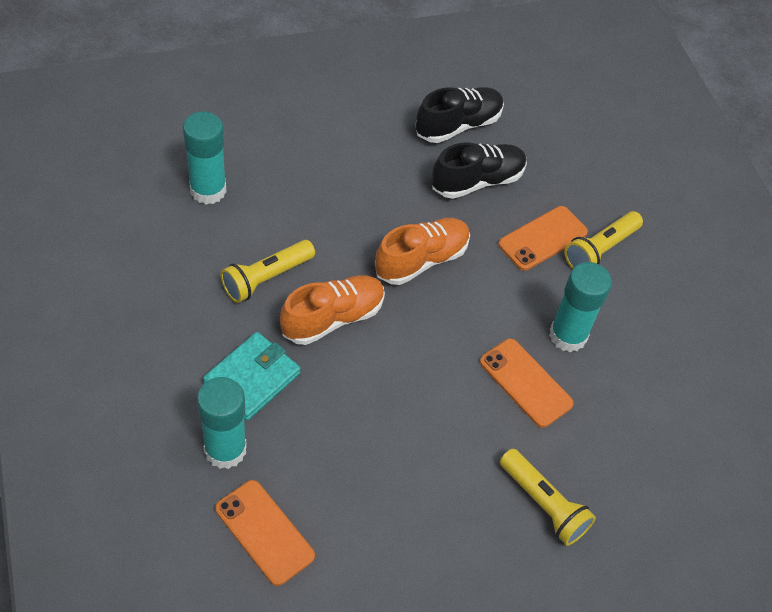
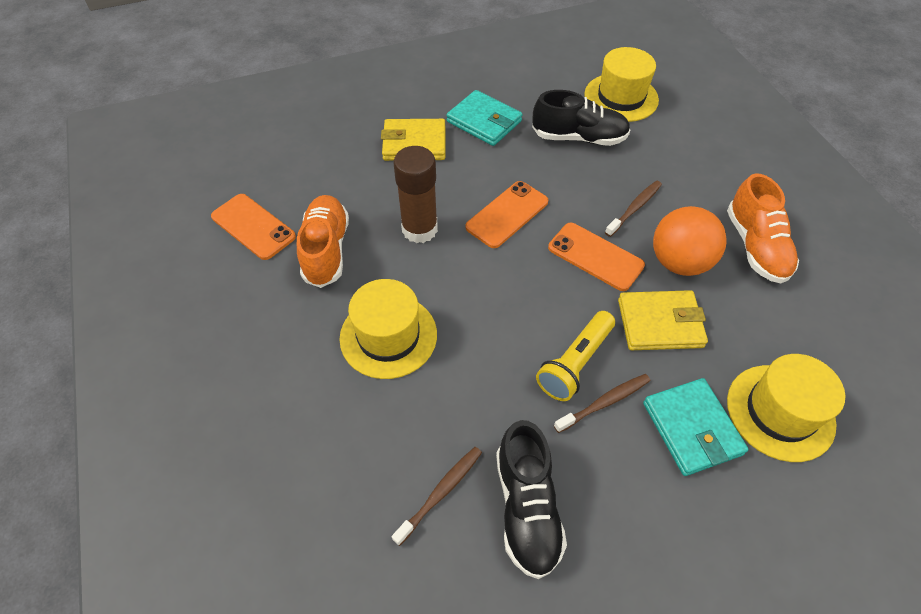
brown glue stick: none = 0 -> [393,146,438,243] = 1
brown toothbrush: none = 0 -> [392,447,482,546] [554,374,650,433] [605,180,662,237] = 3
orange ball: none = 0 -> [653,206,727,276] = 1
turquoise glue stick: [183,111,227,204] [197,377,247,469] [549,262,612,352] = 3 -> none = 0
turquoise wallet: [203,332,301,421] = 1 -> [446,90,523,146] [643,378,748,476] = 2
yellow flashlight: [221,240,315,303] [500,449,596,546] [565,211,643,269] = 3 -> [536,311,615,401] = 1
yellow hat: none = 0 -> [340,279,437,379] [584,47,659,122] [727,354,845,462] = 3
yellow wallet: none = 0 -> [381,119,445,161] [618,290,708,350] = 2

